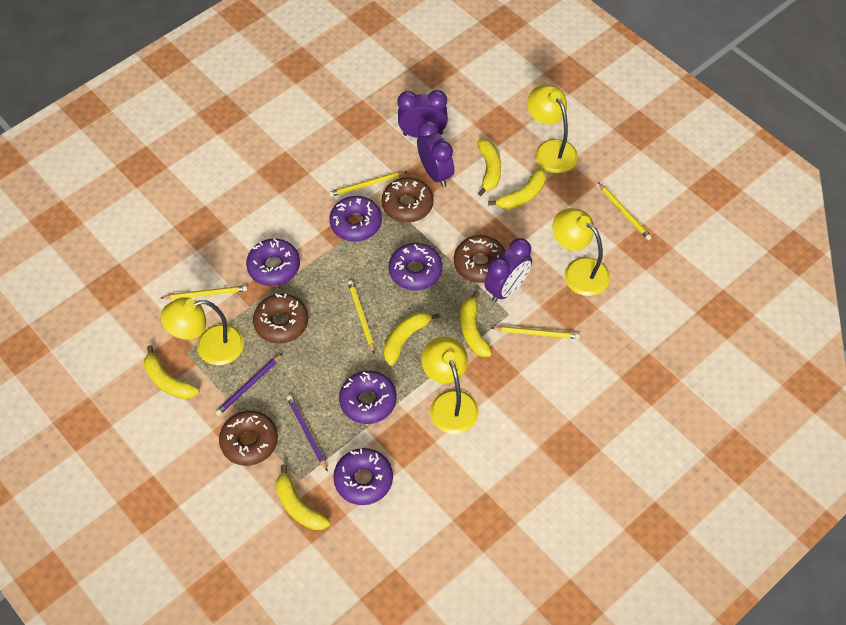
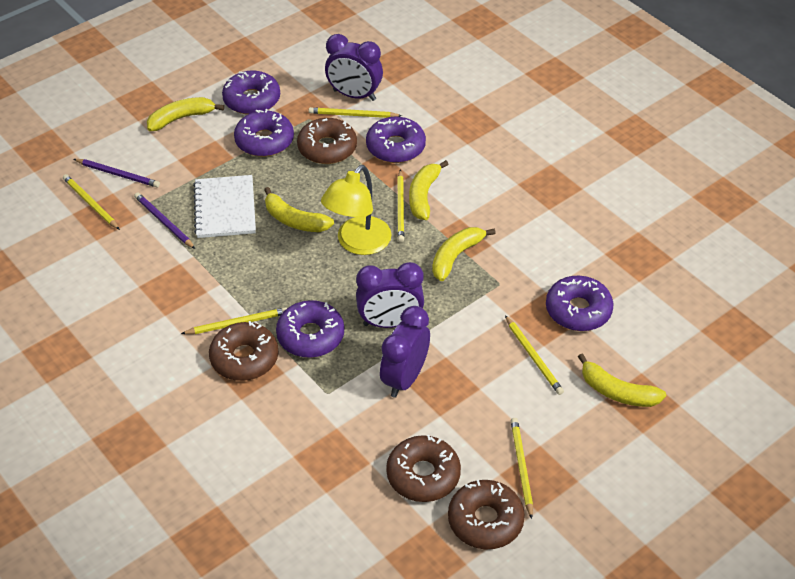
white notebook: none = 0 -> [193,175,256,238] = 1
yellow banana: [144,345,199,399] [276,464,330,530] [384,312,440,366] [460,291,492,357] [477,139,501,196] [488,168,546,210] = 6 -> [147,97,224,131] [264,187,334,232] [409,160,449,220] [432,227,496,281] [578,353,666,407] = 5
yellow lamp: [161,297,244,365] [421,337,479,434] [527,85,578,173] [552,208,610,296] = 4 -> [321,165,392,255] = 1
yellow pencil: [161,285,248,300] [329,171,407,197] [348,280,375,353] [492,326,580,339] [598,182,652,240] = 5 -> [63,174,120,230] [181,307,287,334] [309,107,402,118] [397,169,404,242] [505,315,564,395] [511,418,533,519] = 6

